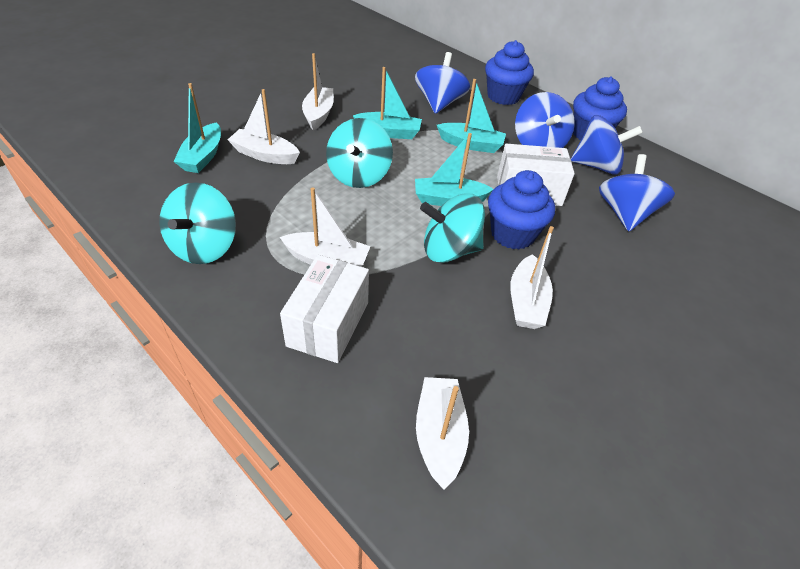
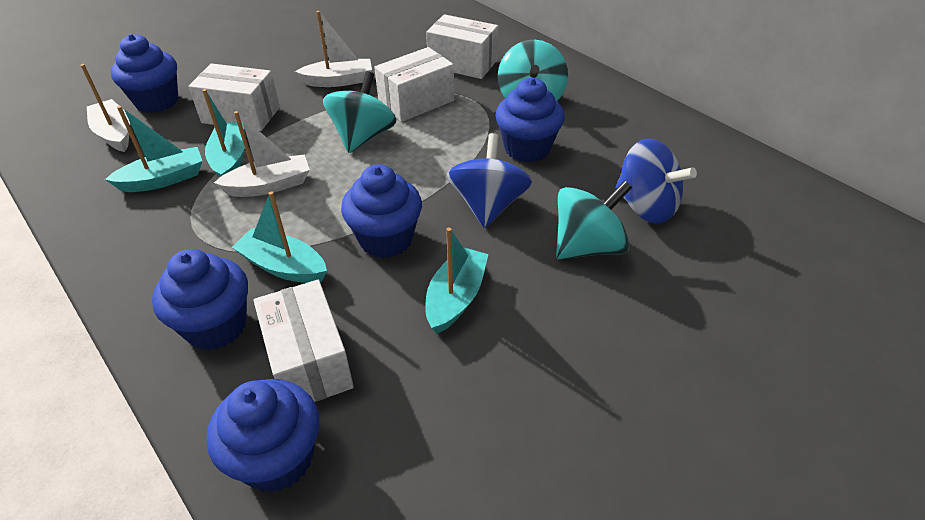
blue cupcake: [485,40,534,105] [488,170,555,249] [573,77,627,140] = 3 -> [111,34,178,113] [152,249,248,350] [206,379,319,493] [341,164,422,258] [495,78,565,162] = 5
blue spinning top: [415,52,470,114] [515,92,575,148] [571,115,643,175] [599,154,675,231] = 4 -> [447,133,532,228] [615,138,697,224] = 2
white boat: [227,89,300,164] [280,187,370,267] [302,53,334,130] [416,377,469,490] [510,226,554,329] = 5 -> [81,64,130,152] [214,111,310,197] [295,11,372,87] = 3
white box: [280,255,369,363] [497,144,575,206] = 2 -> [188,63,280,131] [254,280,354,402] [374,47,454,122] [426,14,498,79] = 4

